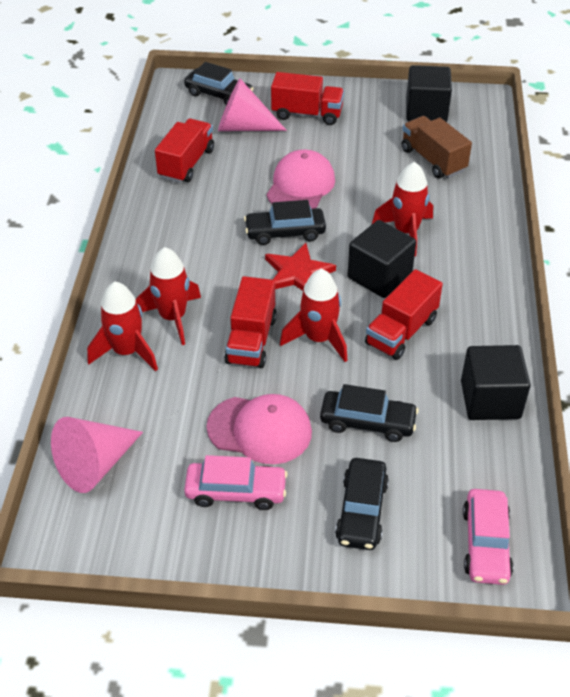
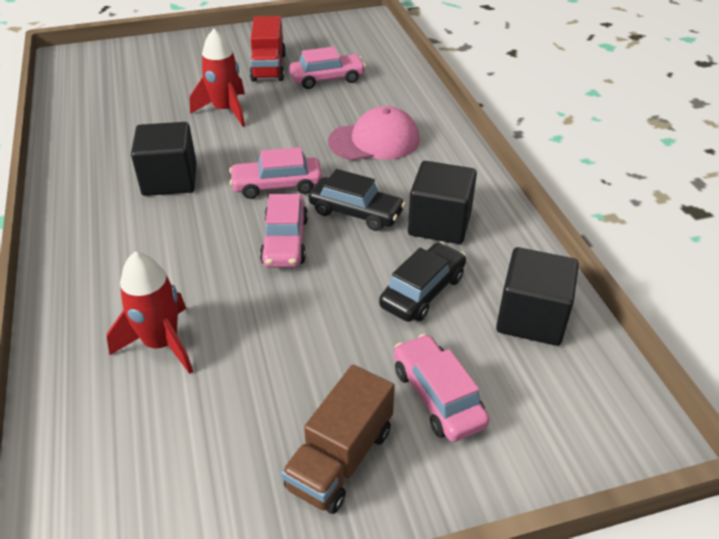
black car: [184,62,254,105] [244,200,326,245] [320,384,419,442] [335,458,389,550] = 4 -> [308,169,406,231] [379,242,466,322] = 2
pink cap: [206,394,312,464] [267,150,335,209] = 2 -> [328,106,420,161] = 1
pink car: [184,455,288,510] [463,489,513,585] = 2 -> [229,147,322,199] [260,194,308,268] [289,47,366,89] [394,334,490,442] = 4
pink cone: [51,417,143,493] [218,78,287,131] = 2 -> none = 0
red rocket: [87,282,158,371] [136,247,201,345] [280,269,347,362] [372,162,433,256] = 4 -> [107,252,193,374] [190,29,245,127] = 2
red star: [265,243,336,291] = 1 -> none = 0
red truck: [155,119,214,183] [224,276,277,368] [271,72,344,125] [365,269,443,360] = 4 -> [250,16,286,82] = 1

